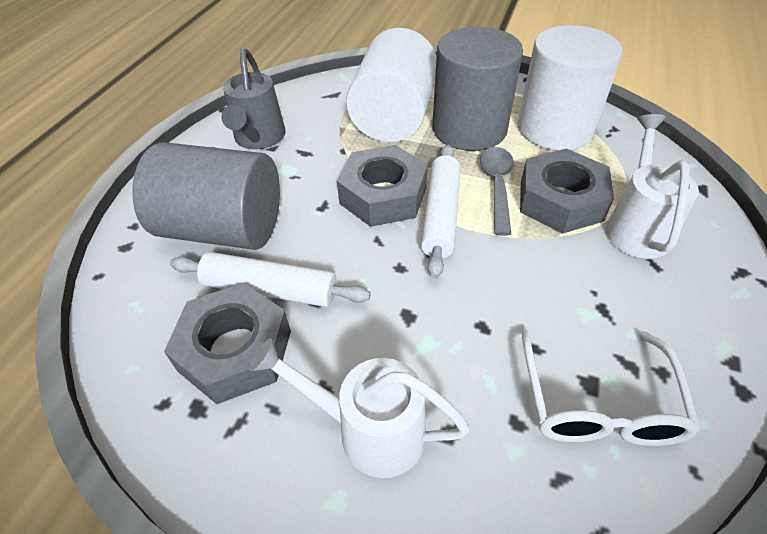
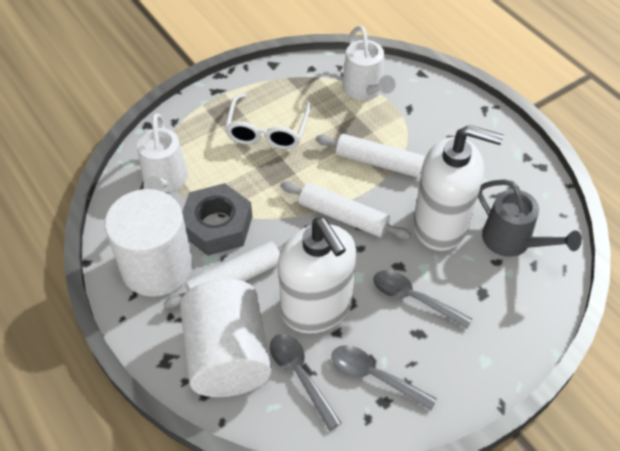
grey cylinder: [132,142,280,250] [432,27,523,151] = 2 -> none = 0
grey nut: [164,283,291,404] [337,145,428,227] [520,148,614,234] = 3 -> [182,183,252,256] = 1
grey spoon: [480,147,514,236] = 1 -> [270,334,341,431] [331,345,437,410] [373,270,472,329] = 3
white rolling pin: [170,252,371,307] [421,145,461,279] = 2 -> [164,241,286,309] [280,181,411,239] [316,134,425,178] = 3
white soap dispenser: none = 0 -> [278,218,356,334] [413,125,503,251] = 2

